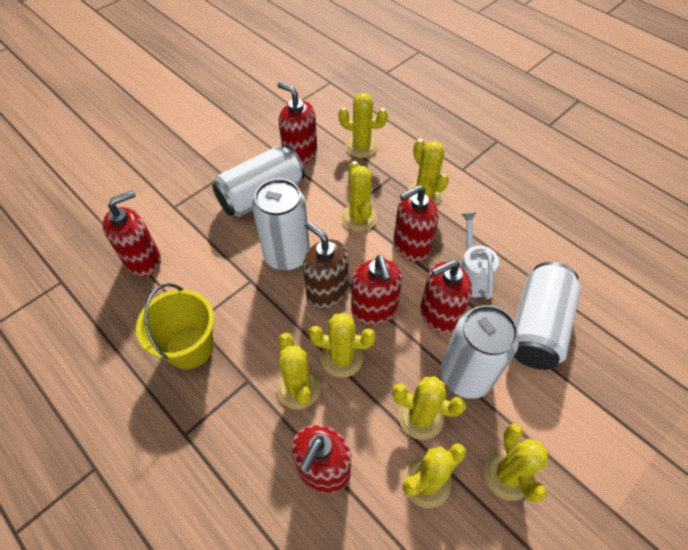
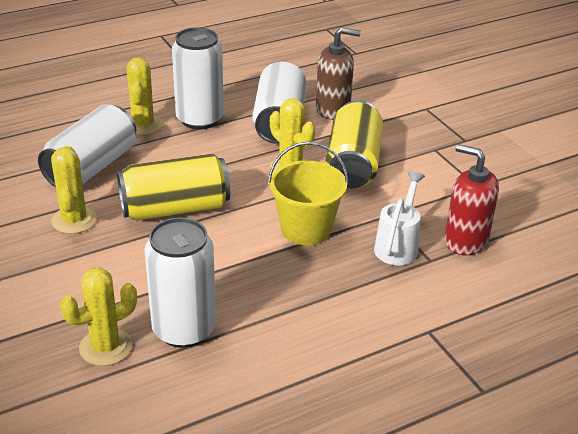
red soap dispenser: [103,191,161,277] [277,82,317,165] [291,425,351,494] [351,255,403,325] [393,185,439,262] [420,260,472,334] = 6 -> [444,144,499,255] = 1
yellow cactus: [277,333,321,410] [309,313,376,378] [338,93,388,158] [341,161,377,232] [392,376,467,440] [403,443,466,508] [408,139,449,205] [484,424,548,502] = 8 -> [51,146,97,234] [60,268,137,366] [126,57,163,135] [270,98,315,172] = 4
yellow can: none = 0 -> [117,153,230,220] [325,100,383,189] = 2

